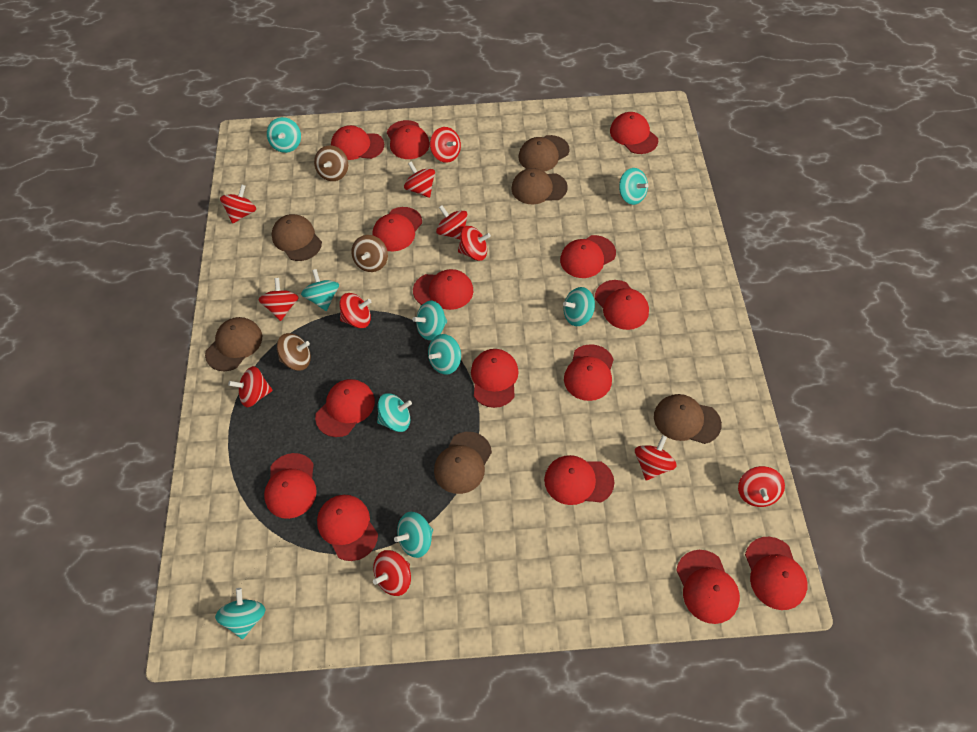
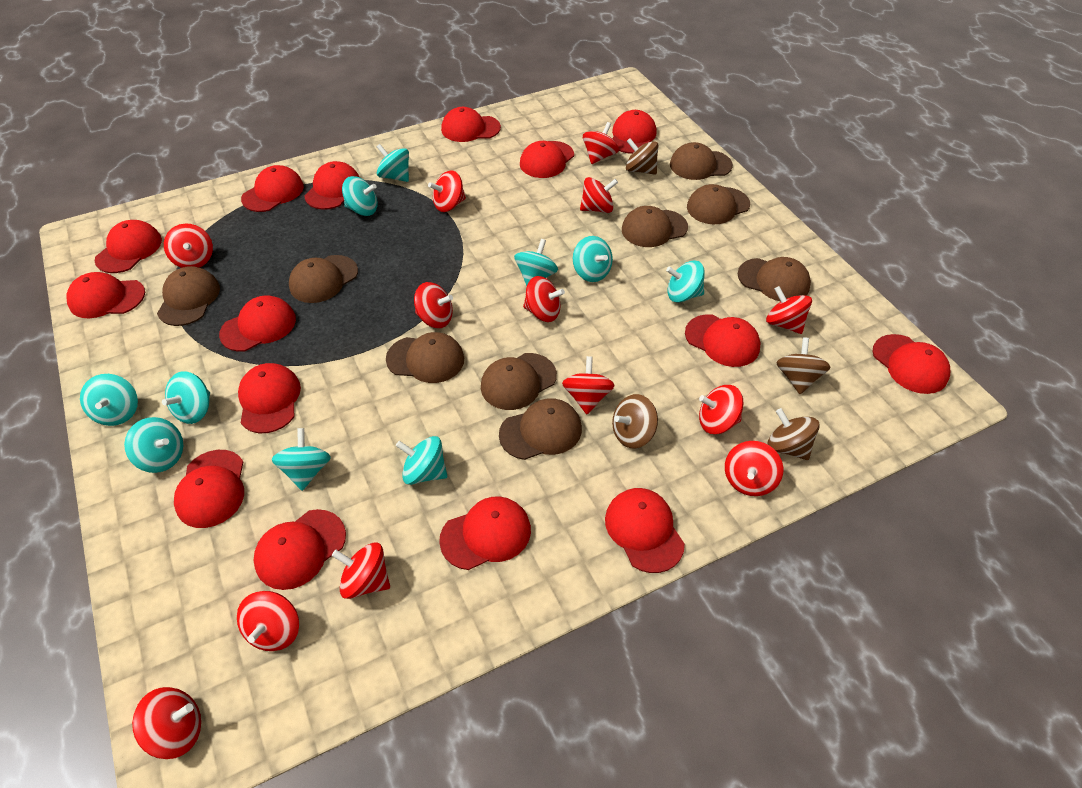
brown cap: [205,317,262,371] [272,214,322,261] [434,432,492,494] [511,168,568,204] [519,135,569,172] [654,394,722,444] = 6 -> [157,266,220,326] [289,255,358,303] [386,332,464,383] [481,353,557,410] [499,398,582,460] [622,206,688,247] [670,142,733,180] [687,184,750,224] [738,257,811,301] = 9
brown spinning top: [277,333,311,371] [314,145,348,181] [351,235,388,272] = 3 -> [612,394,658,449] [626,138,659,175] [768,408,820,460] [776,337,830,394] = 4
red spinning top: [220,184,256,224] [228,366,273,407] [259,278,299,321] [339,293,371,328] [373,550,411,596] [404,161,435,198] [430,127,461,163] [436,205,467,239] [458,226,491,261] [635,435,677,481] [738,466,785,507] = 11 -> [132,687,201,759] [164,223,213,268] [237,591,299,651] [332,542,390,599] [414,282,453,328] [428,171,466,212] [523,276,565,322] [562,356,615,414] [580,177,618,213] [583,122,619,164] [699,385,743,434] [725,441,783,496] [766,286,812,334] = 13
turquoise spinning top: [215,588,265,639] [267,117,301,153] [301,269,339,311] [377,393,412,432] [394,512,433,558] [413,301,447,340] [428,334,461,375] [563,287,595,326] [619,168,649,205] = 9 -> [80,374,138,426] [124,417,183,473] [162,371,210,424] [272,428,331,491] [342,176,378,216] [377,144,409,182] [396,436,447,485] [514,239,558,286] [573,236,613,282] [666,261,705,303] = 10

